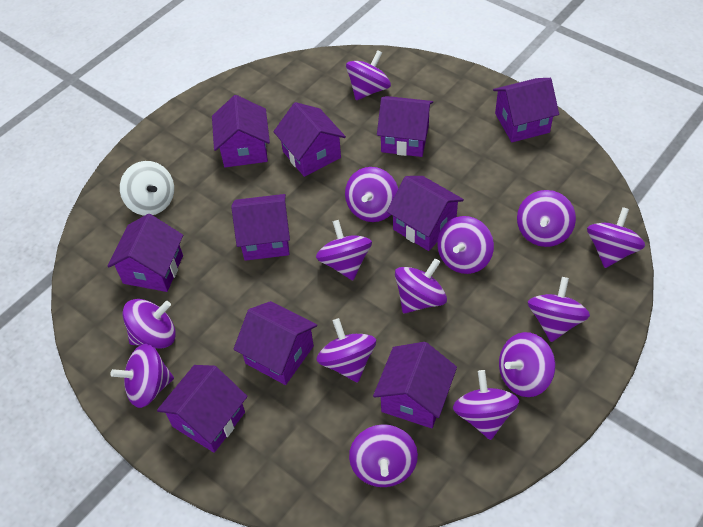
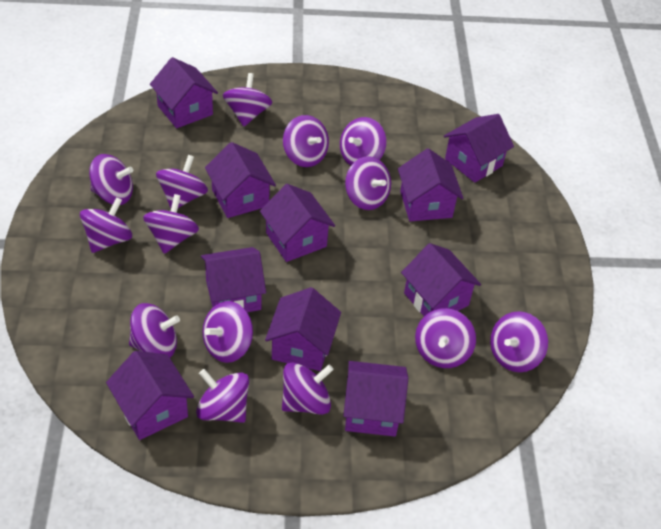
white spinning top: [120,161,174,216] = 1 -> none = 0

